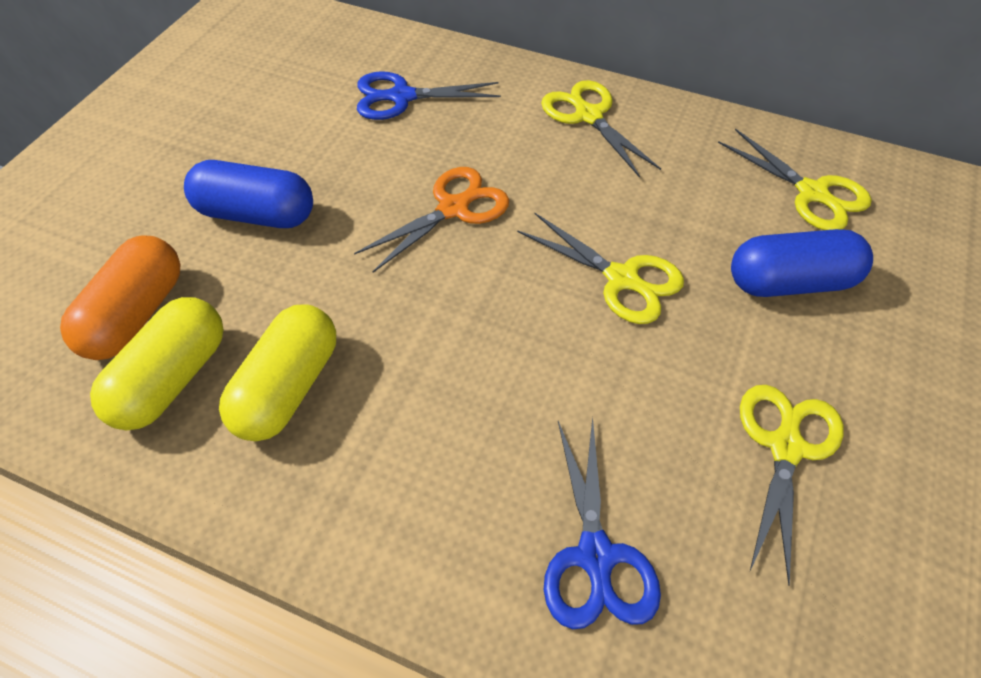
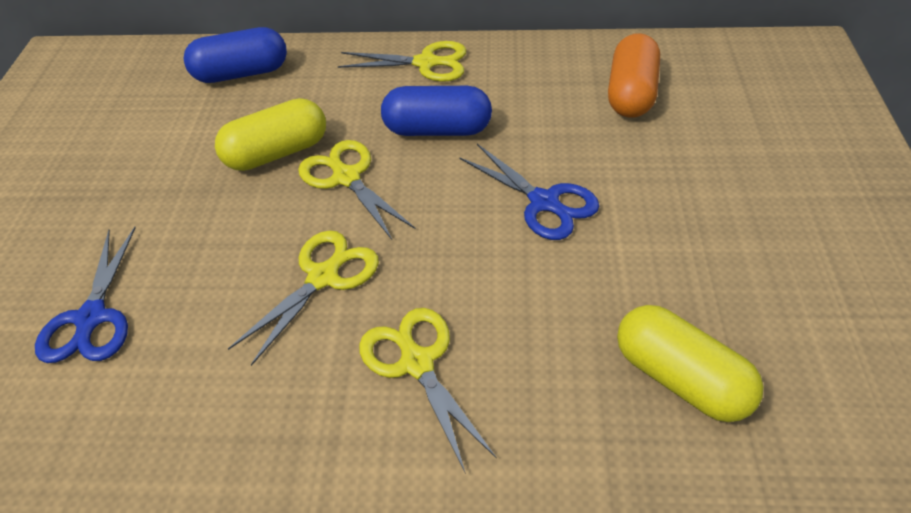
orange scissors: [354,167,509,273] = 1 -> none = 0

